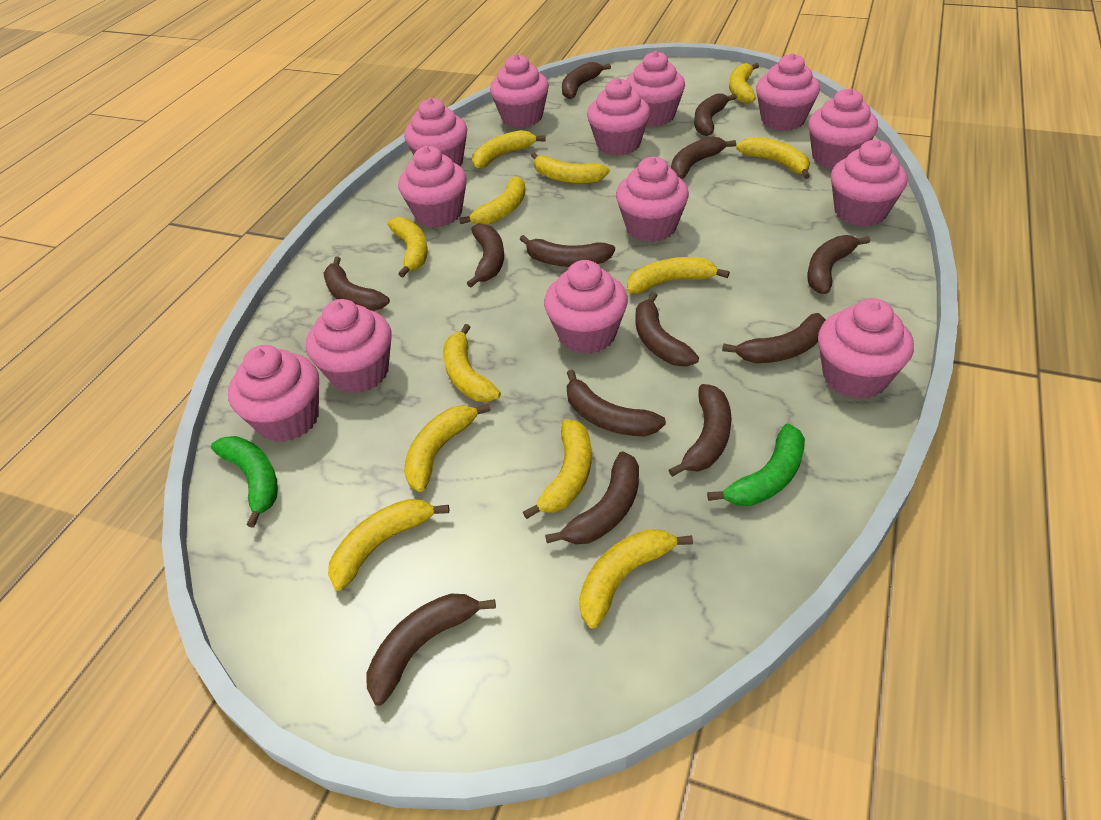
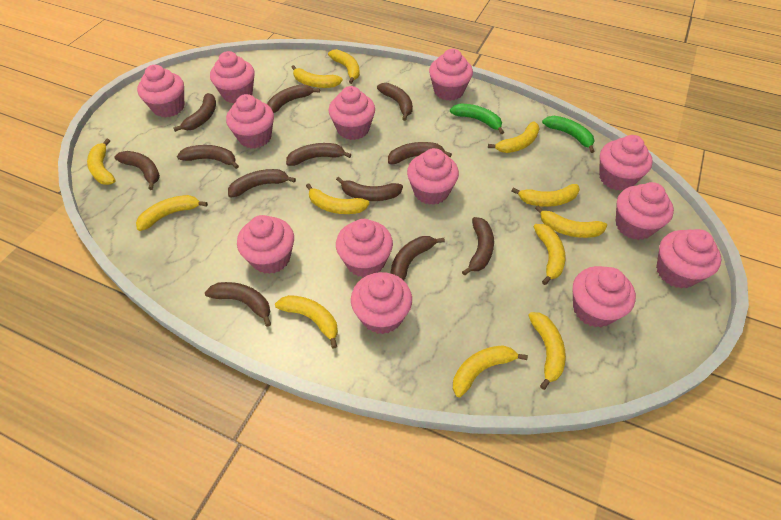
brown banana: [323,256,390,311] [367,594,496,706] [467,223,504,287] [520,235,615,267] [545,451,639,544] [562,62,611,99] [566,369,666,436] [635,292,699,366] [669,384,732,477] [671,136,736,179] [694,93,737,136] [722,313,826,363] [808,235,870,294] = 13 -> [114,151,160,190] [173,93,216,132] [177,145,239,169] [205,282,271,327] [228,169,296,198] [267,84,320,113] [286,143,351,166] [336,177,403,201] [377,83,413,121] [388,142,452,164] [391,236,445,280] [462,217,494,276] = 12

